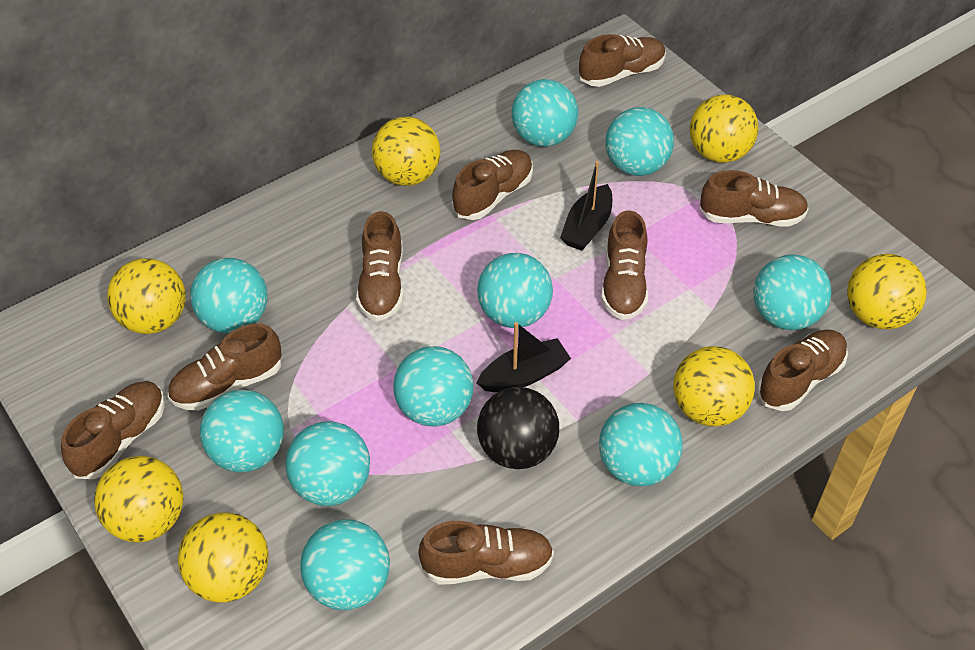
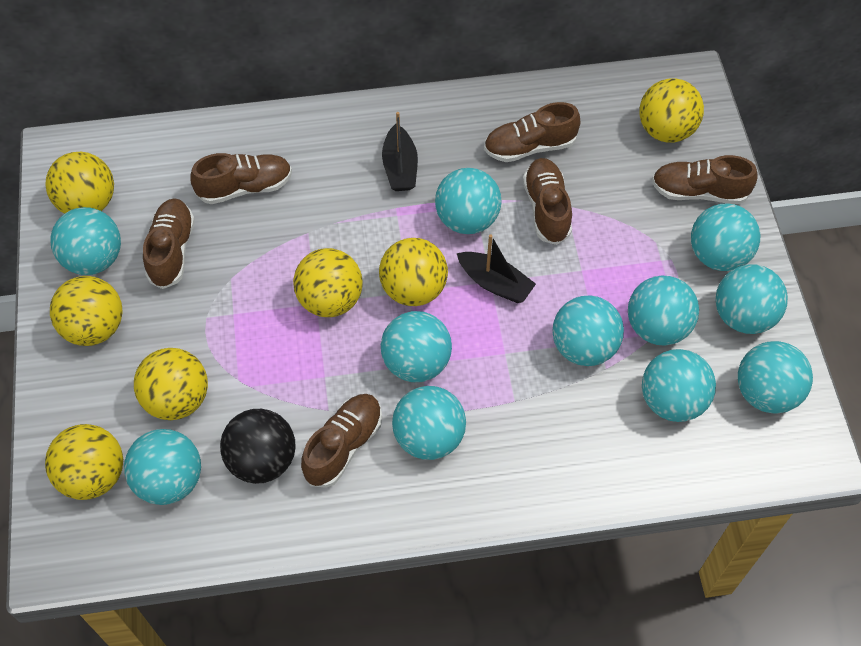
brown shoe: [61,381,165,479] [167,323,282,410] [356,211,403,321] [418,521,554,585] [452,150,533,220] [579,34,666,87] [601,210,648,320] [699,170,809,227] [757,329,848,411] = 9 -> [143,198,195,289] [191,153,292,204] [301,394,382,488] [484,102,580,162] [523,158,572,245] [652,155,758,204] = 6
turquoise ball: [190,258,268,333] [200,390,284,472] [286,421,370,506] [300,519,390,610] [393,346,474,427] [477,253,553,328] [511,79,578,147] [599,403,683,486] [605,107,674,176] [754,254,831,330] = 10 -> [50,207,121,275] [124,429,201,505] [381,311,452,382] [392,386,466,460] [435,168,502,234] [552,295,624,366] [628,276,699,346] [642,349,716,422] [691,204,760,271] [715,264,788,334] [738,341,813,414] = 11

